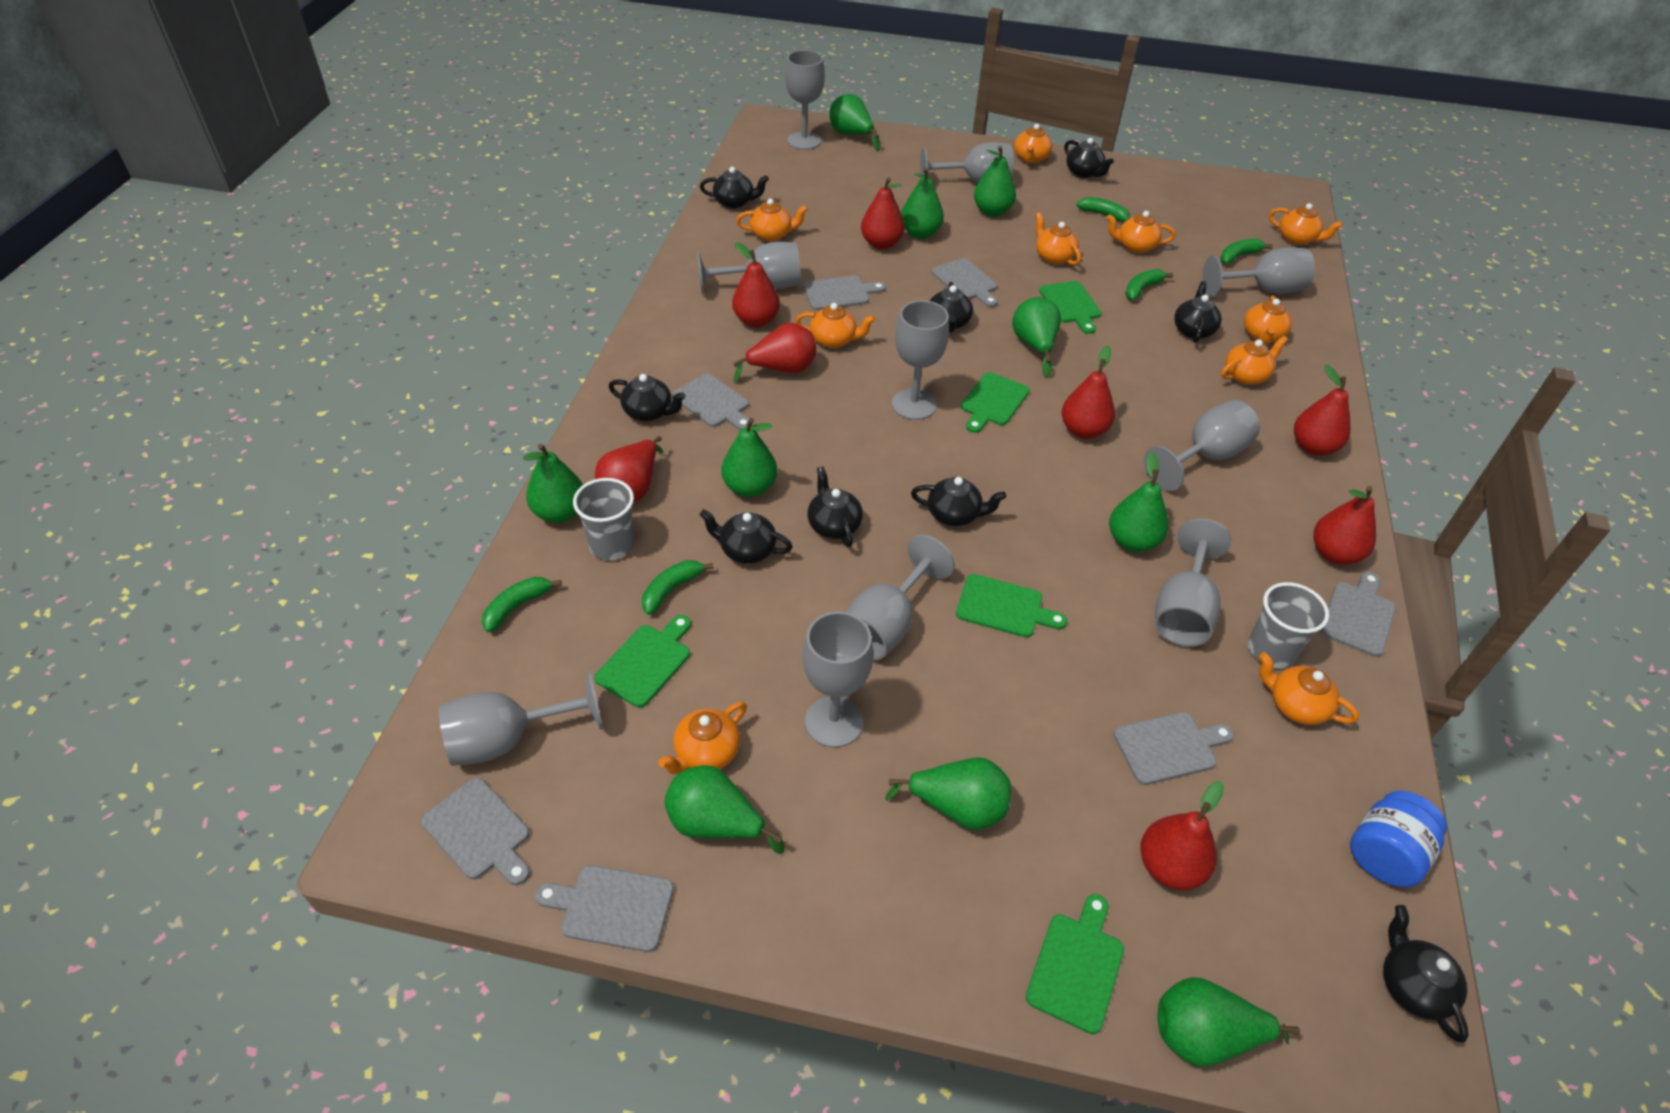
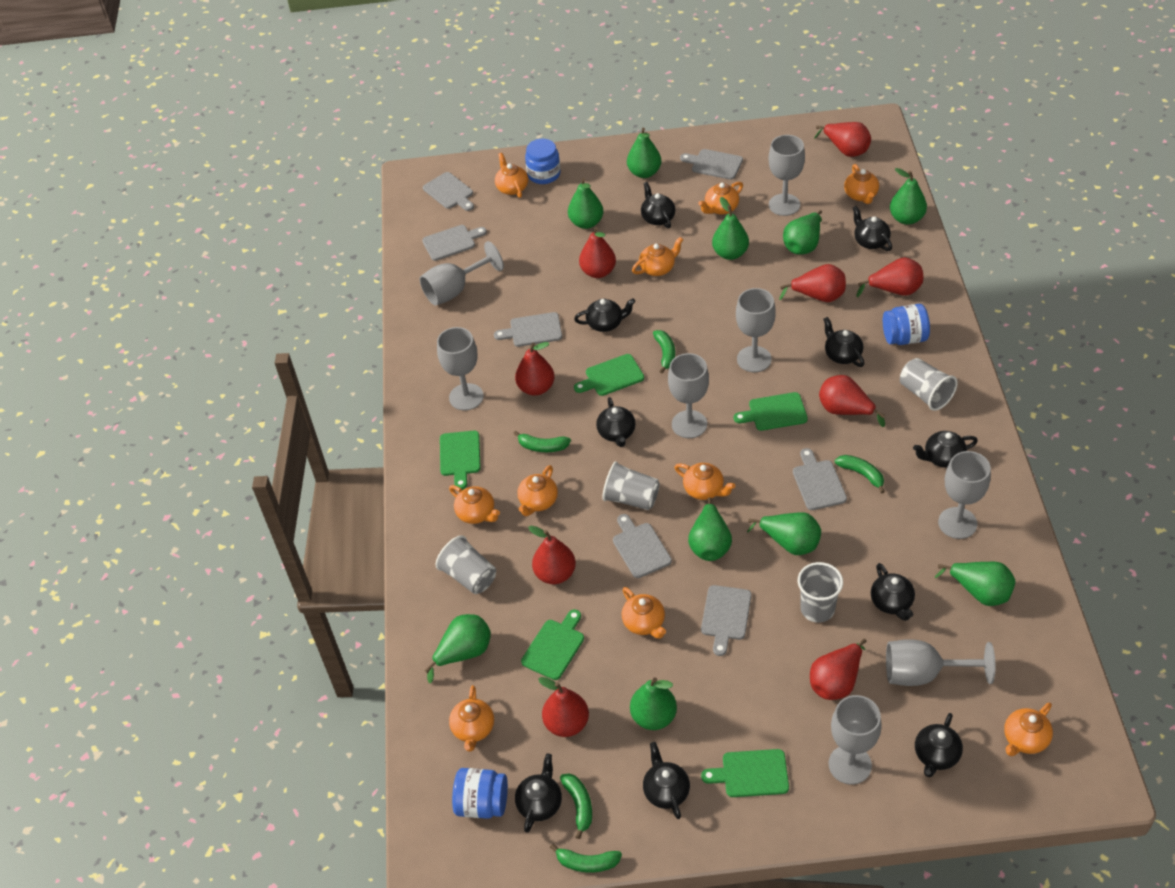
black teapot: [609,374,686,421] [699,509,793,564] [700,167,769,209] [807,466,863,547] [911,477,1006,526] [930,282,973,333] [1064,138,1114,178] [1174,281,1222,343] [1383,905,1469,1042] = 9 -> [515,753,562,833] [574,298,635,332] [596,397,636,447] [641,182,675,228] [643,742,690,819] [823,317,864,367] [853,206,892,251] [871,563,915,621] [913,431,978,468] [915,713,963,777] = 10
blue jar: [1350,791,1447,887] = 1 -> [452,768,508,819] [525,139,561,184] [883,304,930,345] = 3
grey cup: [573,478,635,560] [1248,582,1329,668] = 2 -> [435,535,496,594] [602,461,660,510] [798,562,843,623] [900,358,958,411] = 4
grey goblet: [439,670,603,766] [697,242,801,294] [785,50,825,150] [803,612,873,748] [845,535,955,660] [892,300,949,420] [920,142,1014,183] [1144,400,1260,491] [1155,519,1231,646] [1203,247,1315,297] = 10 -> [420,241,504,306] [437,327,484,411] [668,353,709,438] [736,288,776,372] [769,135,805,216] [829,695,882,785] [886,639,995,686] [938,451,991,539] = 8
red pear: [595,436,663,502] [732,242,780,327] [733,323,816,383] [861,177,905,249] [1062,346,1115,439] [1140,781,1224,890] [1294,364,1351,456] [1313,486,1376,565] = 8 -> [515,342,555,396] [528,526,576,584] [538,677,589,737] [579,227,616,278] [779,264,846,302] [810,639,866,700] [814,122,871,157] [819,375,885,427] [856,257,923,297] = 9

